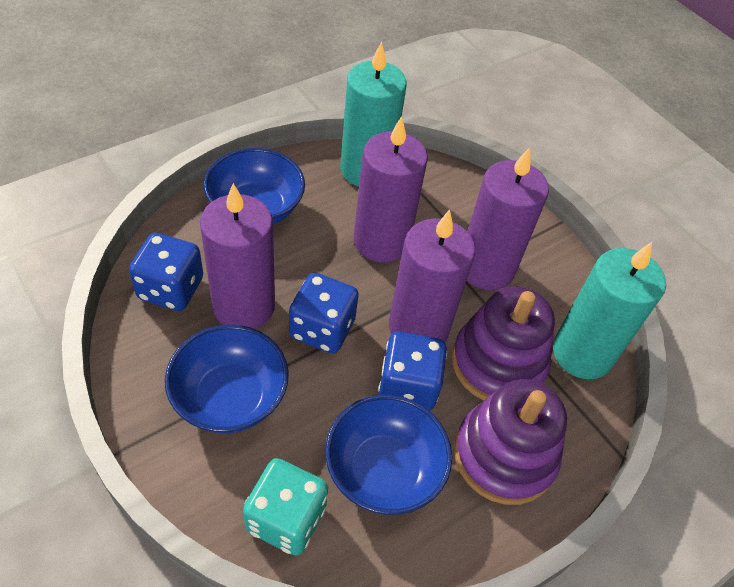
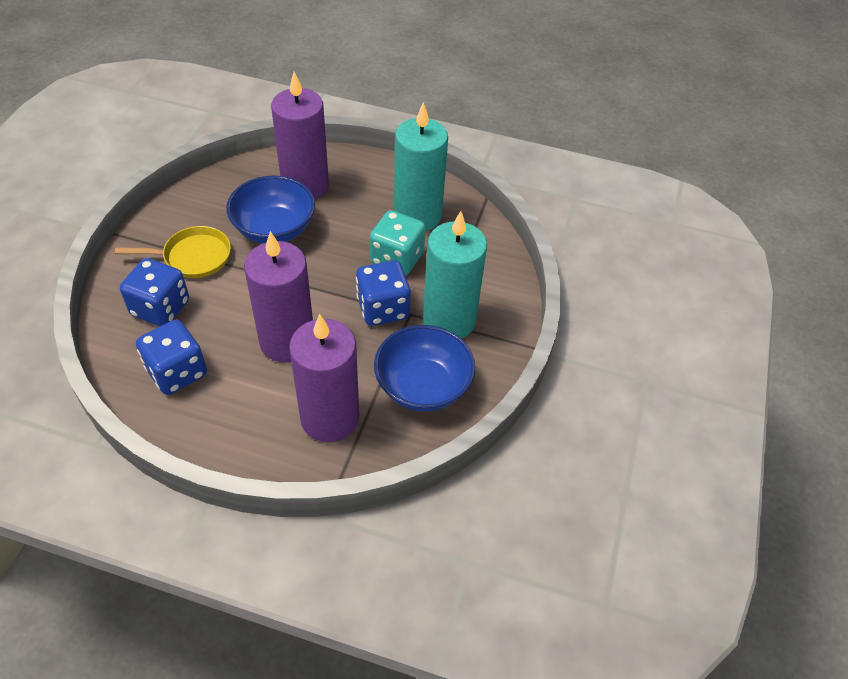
blue bowl: [165,324,289,433] [204,148,305,225] [325,395,452,515] = 3 -> [226,175,315,244] [374,325,475,412] = 2
purple candle: [200,183,275,329] [354,116,428,263] [389,210,475,342] [467,147,549,290] = 4 -> [244,231,313,362] [271,72,329,200] [289,314,359,442] = 3
purple stacking toy: [452,286,555,400] [454,379,567,505] = 2 -> none = 0
yellow pan: none = 0 -> [115,226,231,278] = 1

